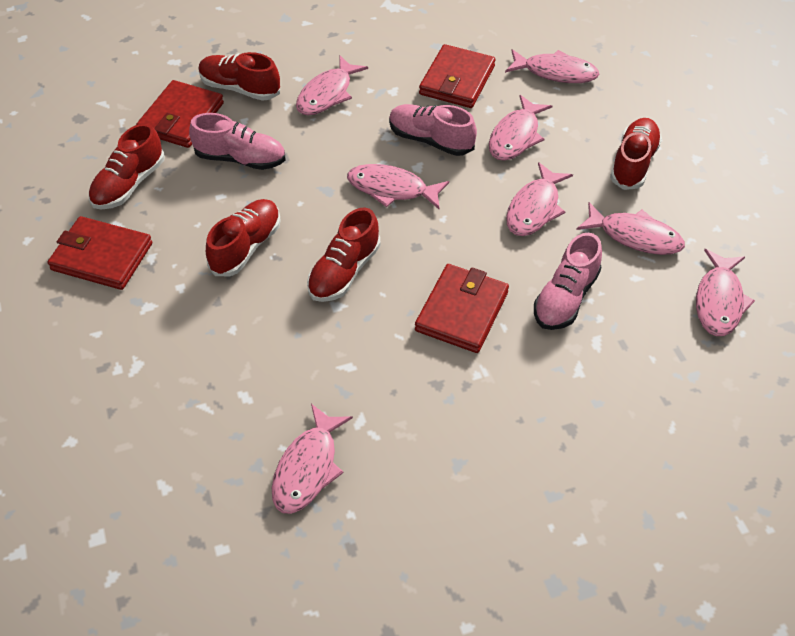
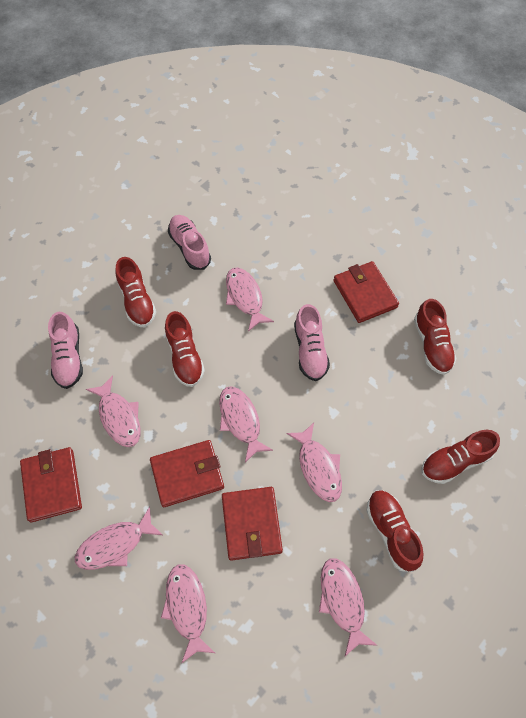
pink fish: [272,404,353,514] [296,56,368,116] [347,164,449,209] [489,95,552,161] [505,49,600,83] [506,162,573,236] [576,202,685,255] [696,249,755,336] = 8 -> [75,507,163,570] [86,375,141,447] [161,564,215,664] [219,386,273,462] [226,268,274,332] [286,423,342,502] [319,558,378,656] = 7

